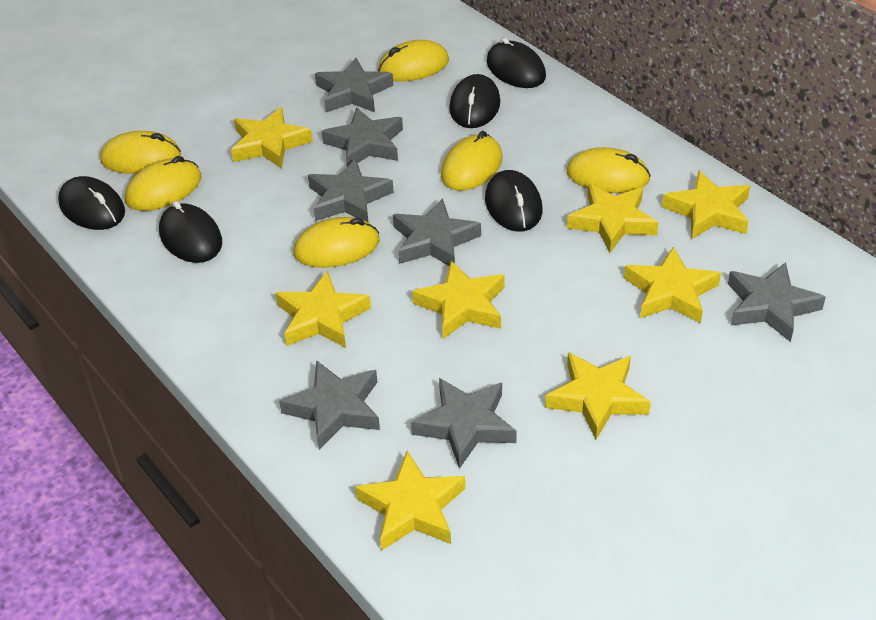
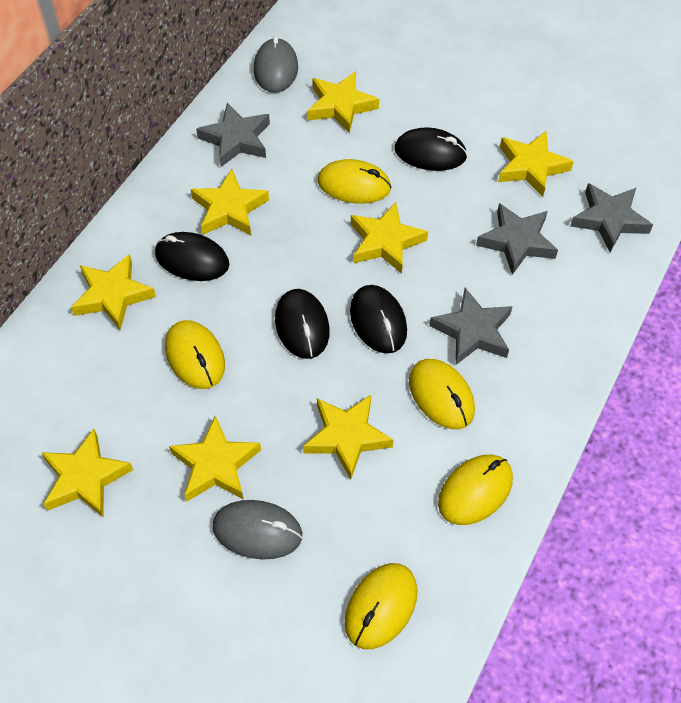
black mouse: [58,176,125,230] [159,201,222,263] [449,74,500,128] [485,170,543,232] [486,37,546,88] = 5 -> [155,232,229,281] [275,289,330,359] [350,285,407,354] [395,127,468,171] = 4
grey mouse: none = 0 -> [213,500,303,559] [254,36,298,93] = 2
grey star: [279,360,380,450] [308,158,394,223] [315,58,393,112] [322,107,403,166] [393,198,481,266] [411,378,517,469] [728,262,826,342] = 7 -> [196,103,270,167] [429,288,513,365] [476,203,558,275] [570,183,653,252] = 4
yellow mouse: [100,131,181,174] [125,156,201,211] [294,217,380,268] [378,40,449,81] [441,131,503,191] [567,147,651,193] = 6 -> [165,320,225,389] [318,159,392,204] [345,563,417,649] [409,359,475,429] [438,455,513,525] = 5

